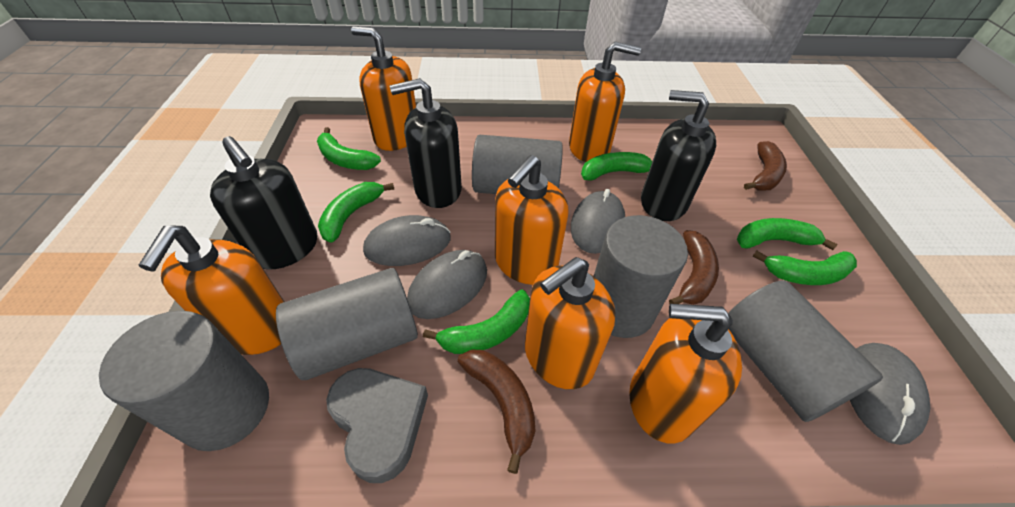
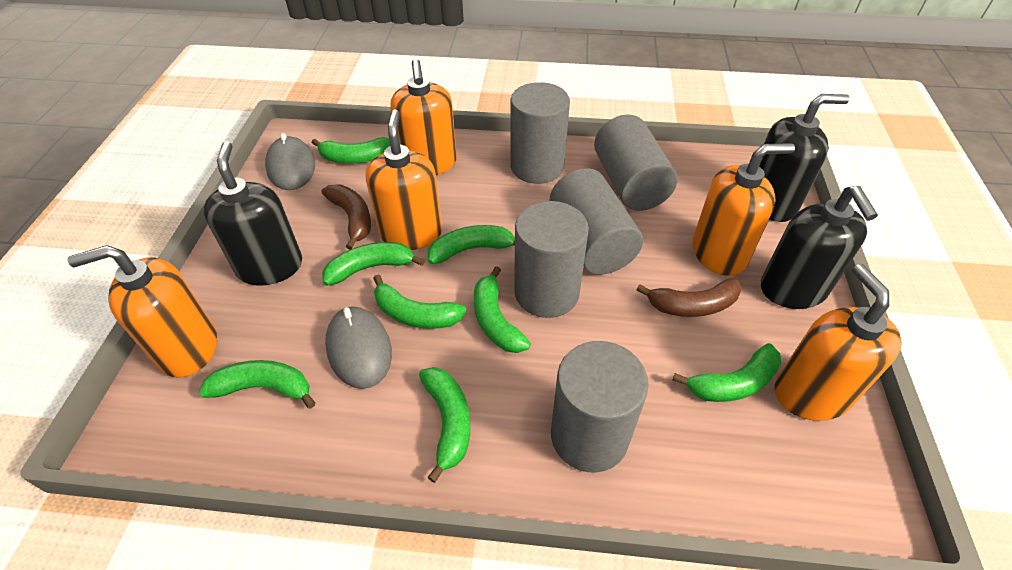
brown banana: [458,350,536,474] [669,230,719,305] [744,141,787,191] = 3 -> [322,185,371,250] [637,278,742,317] = 2
green banana: [317,127,381,170] [318,182,394,243] [423,290,530,354] [581,152,652,181] [737,218,837,250] [752,251,857,285] = 6 -> [199,360,315,409] [312,137,390,163] [322,242,425,286] [373,274,467,329] [419,367,470,483] [428,225,515,264] [474,266,531,353] [672,343,781,402] = 8
grey heart: [326,368,428,483] = 1 -> none = 0
grey mouse: [363,215,450,266] [407,250,487,319] [571,189,625,254] [850,343,930,445] = 4 -> [265,133,315,190] [325,307,392,389] = 2
orange soap dispenser: [139,226,284,355] [351,26,416,151] [495,155,569,285] [525,257,615,389] [569,42,641,162] [629,304,742,444] = 6 -> [68,245,217,378] [366,109,442,250] [390,59,457,175] [692,143,795,276] [775,264,902,421] = 5

